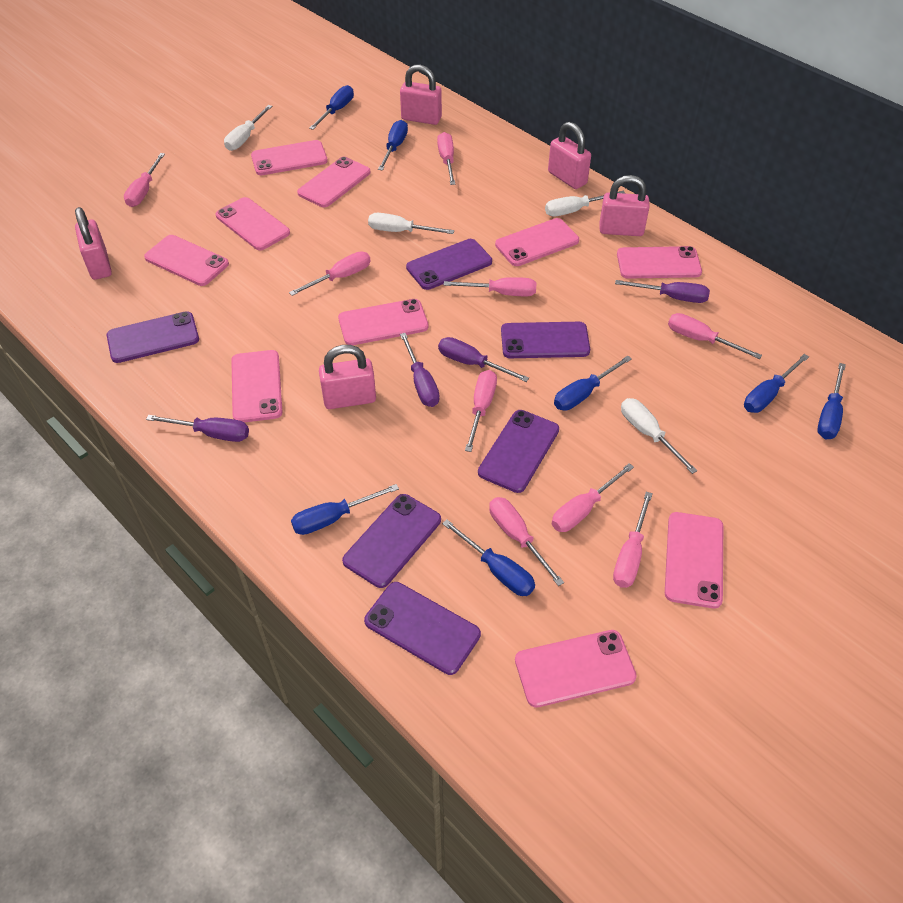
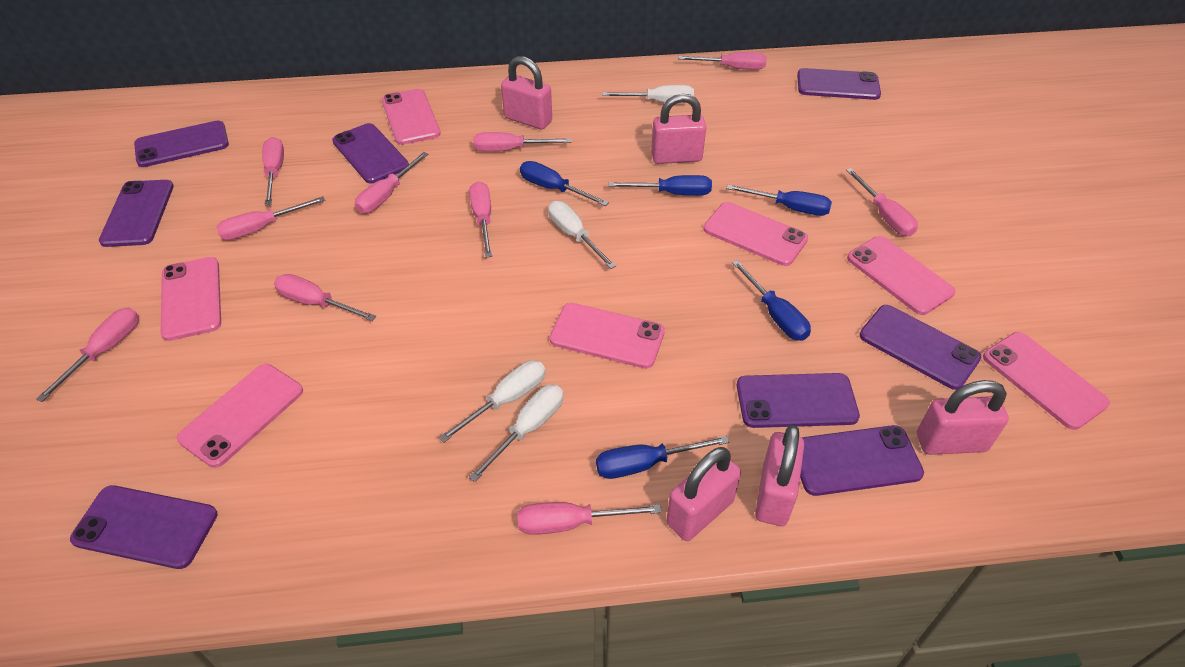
blue screwdriver: [291,484,399,535] [309,85,354,130] [378,120,408,171] [442,519,535,596] [554,355,632,411] [744,354,809,413] [817,363,846,439] = 7 -> [520,161,609,206] [596,436,729,479] [608,175,712,196] [726,184,832,216] [732,260,811,341] = 5
pink phone: [144,235,229,286] [216,197,290,250] [231,350,282,423] [251,140,328,175] [297,157,370,207] [338,299,429,345] [495,218,579,266] [515,630,637,708] [617,246,702,279] [665,512,723,608] = 10 -> [160,257,221,341] [177,364,303,468] [382,89,441,145] [550,303,665,369] [703,202,808,266] [847,236,956,315] [983,332,1110,430] = 7
pink screwdriver: [124,153,165,207] [289,251,371,296] [437,132,456,185] [444,277,536,296] [465,370,497,452] [489,497,564,586] [552,463,634,532] [613,492,653,588] [668,313,762,359] = 9 -> [36,308,139,402] [216,196,326,240] [262,137,284,205] [274,274,376,321] [355,152,428,214] [469,182,492,258] [473,132,571,152] [518,502,662,535] [678,52,767,70] [846,168,918,236] = 10
purple phone: [107,311,199,363] [342,494,441,588] [364,582,481,675] [406,239,492,290] [478,410,559,493] [501,322,590,358] = 6 -> [70,485,218,569] [99,180,174,247] [134,121,229,167] [332,123,409,184] [737,373,860,428] [797,68,881,100] [800,425,924,496] [859,305,981,390] = 8
purple screwdriver: [146,415,249,442] [400,333,440,407] [438,337,529,382] [615,280,710,303] = 4 -> none = 0

